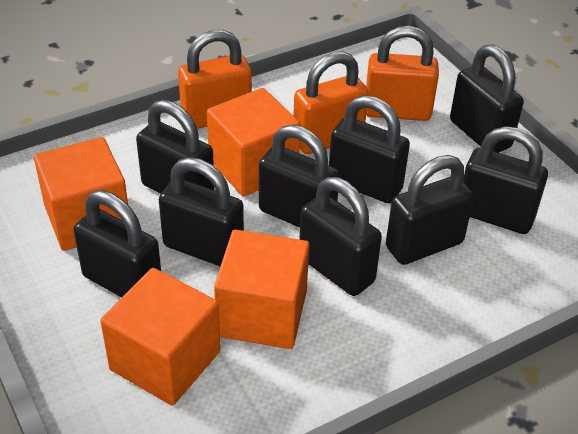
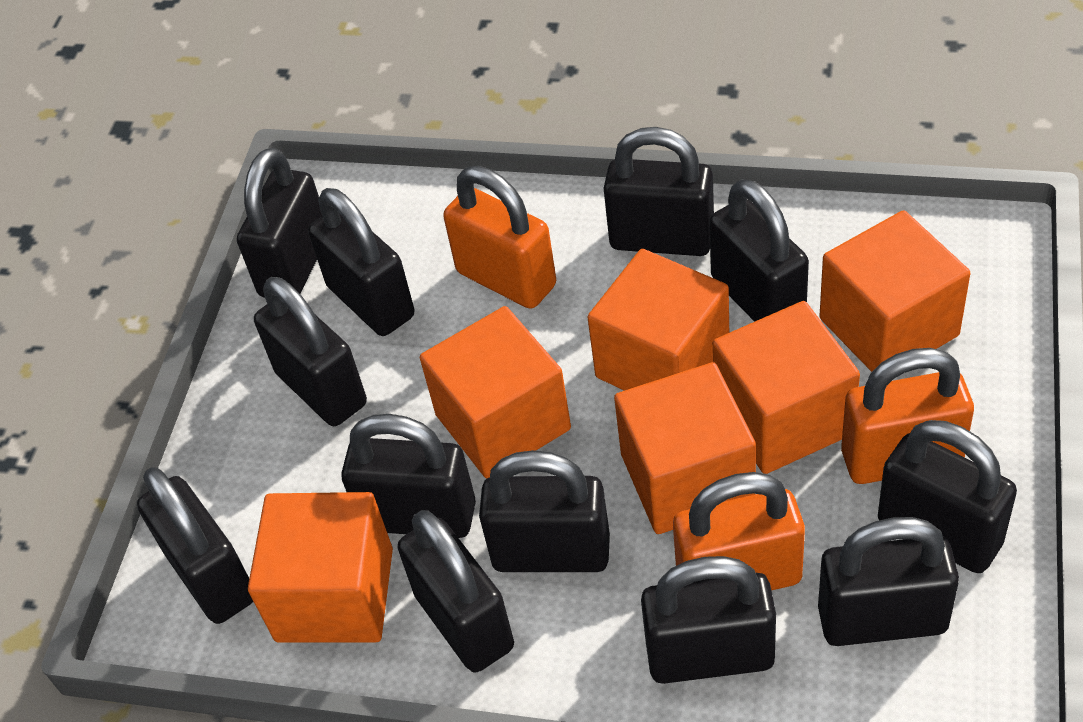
black padlock: [74,190,161,297] [136,100,215,194] [159,157,244,266] [259,125,340,228] [299,177,382,296] [329,95,410,203] [386,155,474,265] [450,44,524,153] [463,126,548,234] = 9 -> [137,467,253,624] [237,148,322,298] [254,277,367,426] [308,188,415,336] [341,414,476,538] [397,510,514,673] [479,450,610,572] [603,127,714,256] [641,556,776,684] [709,179,809,322] [818,517,959,646] [878,420,1017,573] = 12
orange cube: [34,137,128,251] [100,268,220,406] [207,88,300,197] [214,230,309,349] = 4 -> [248,492,393,643] [420,306,571,479] [587,249,729,391] [614,362,756,534] [713,301,860,474] [819,210,970,372] = 6

